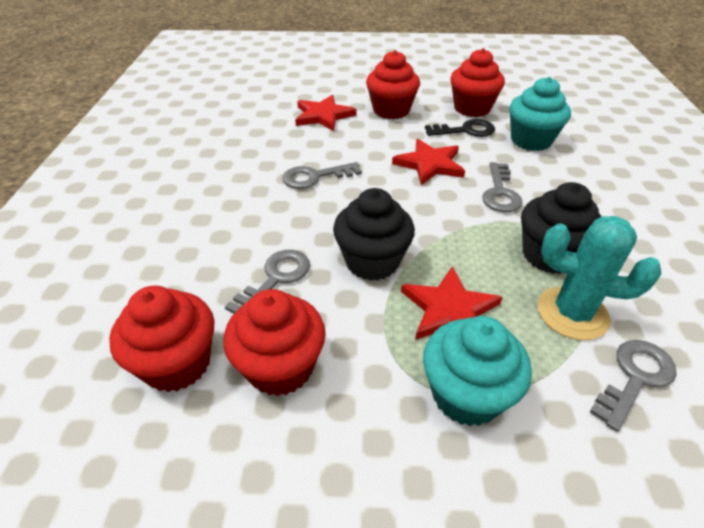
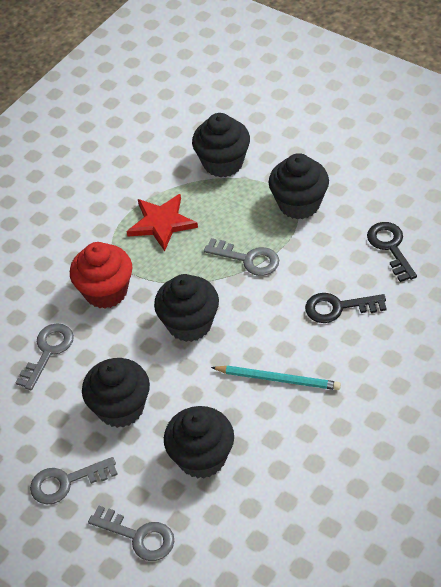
black cupcake: [333,188,415,281] [521,182,602,274] = 2 -> [82,358,150,428] [154,274,219,342] [164,406,234,478] [192,113,250,178] [269,153,329,220] = 5
black key: [425,119,495,137] = 1 -> [305,293,387,323] [367,222,417,282] = 2
red cupcake: [109,286,214,392] [223,289,326,396] [366,50,420,119] [450,48,505,117] = 4 -> [70,242,132,309] = 1
red star: [295,95,357,131] [392,139,465,185] [401,266,503,340] = 3 -> [126,194,198,251] = 1
turquoise cactus: [538,216,662,340] = 1 -> none = 0
turquoise cupcake: [423,316,532,426] [509,77,571,151] = 2 -> none = 0
turquoise pencil: none = 0 -> [211,365,341,390] = 1

